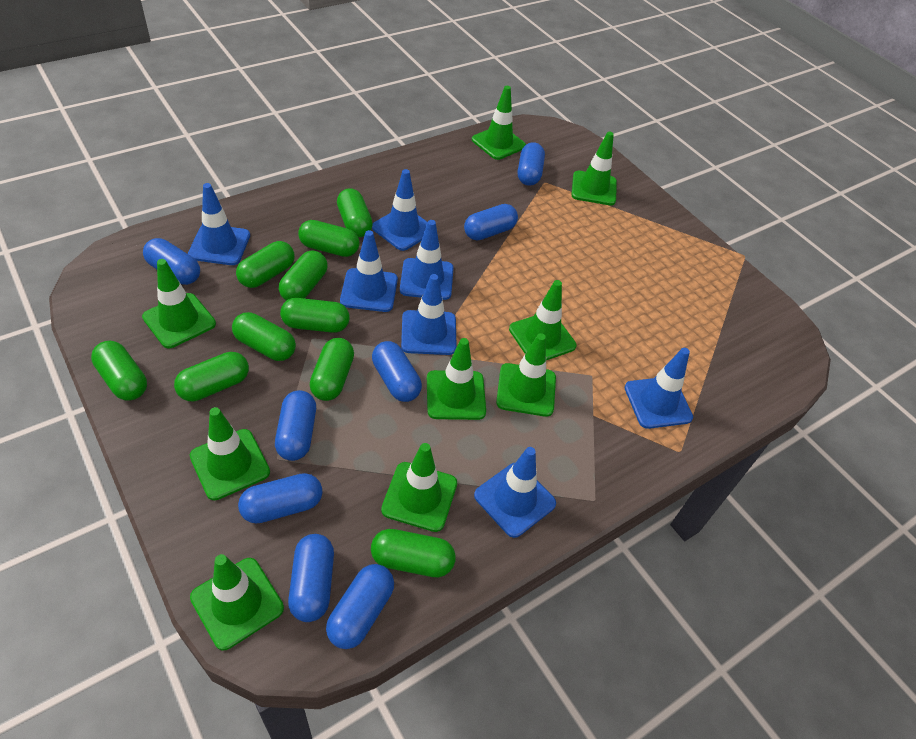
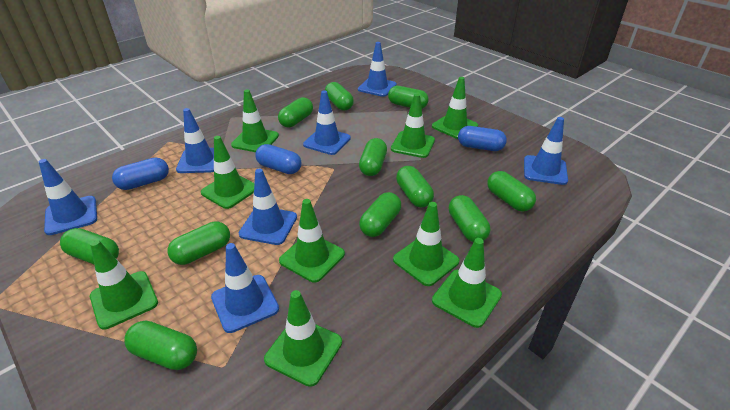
blue capsule: [143,238,200,285] [238,473,323,524] [275,390,316,461] [288,534,334,622] [326,564,394,649] [372,341,422,402] [464,204,518,240] [518,142,545,186] = 8 -> [112,157,169,190] [255,144,302,174] [458,126,507,151] = 3
green capsule: [91,341,147,401] [174,352,249,401] [232,312,296,361] [236,241,295,288] [279,251,328,301] [280,298,350,333] [298,220,360,257] [310,338,354,401] [337,188,373,237] [371,529,456,577] = 10 -> [60,228,119,264] [124,321,197,370] [167,221,230,265] [278,97,313,127] [325,82,354,110] [359,138,387,176] [359,192,401,237] [388,86,429,109] [396,166,434,207] [449,195,490,242] [487,171,536,212] = 11

